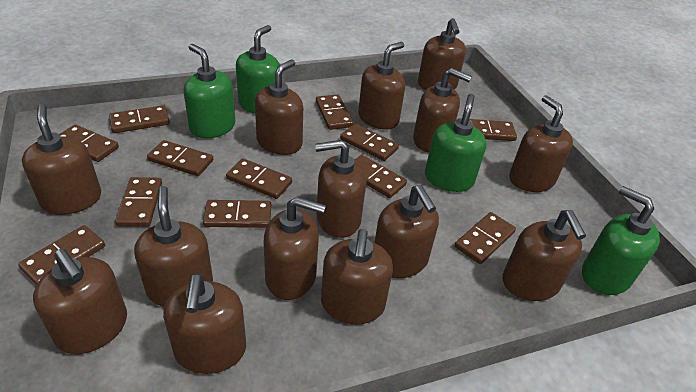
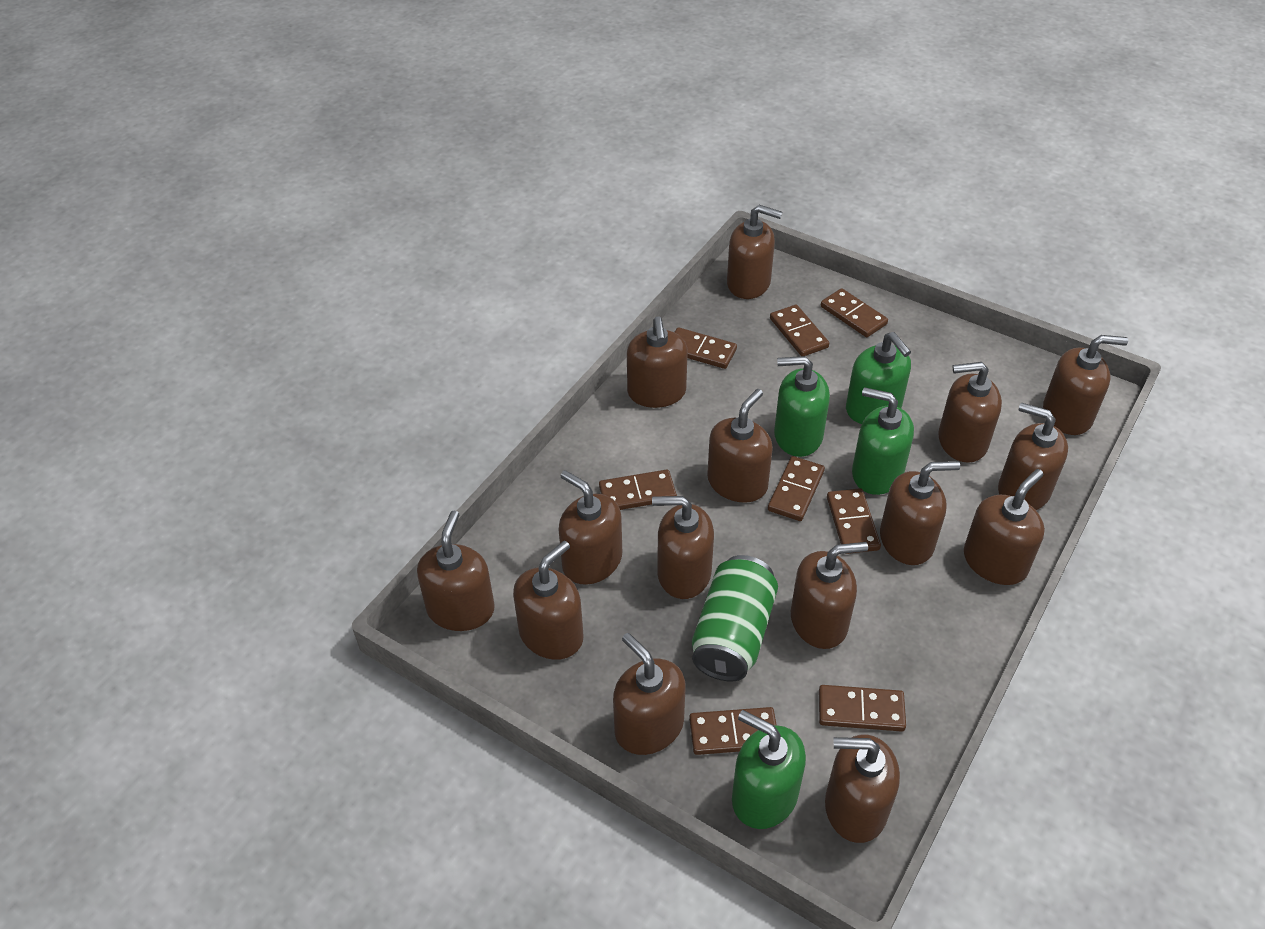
brown domino: [18,225,105,285] [59,125,119,162] [109,105,170,133] [115,177,162,227] [147,140,213,176] [203,200,271,228] [226,158,292,199] [316,94,353,130] [340,123,399,161] [355,155,407,198] [455,212,516,264] [469,119,517,141] = 12 -> [599,469,677,510] [675,327,737,369] [689,707,776,755] [768,456,825,521] [770,305,829,356] [819,685,906,732] [821,288,888,337] [827,488,881,554] = 8
brown soap dispenser: [22,104,101,215] [33,249,127,354] [134,186,213,307] [163,273,246,374] [255,60,303,155] [264,197,326,300] [315,140,366,238] [321,229,393,324] [358,42,405,130] [374,185,439,278] [413,68,472,153] [418,18,466,90] [503,210,586,301] [509,95,573,192] = 14 -> [417,510,495,631] [513,541,583,660] [558,470,622,585] [613,633,686,755] [627,316,688,408] [652,496,714,599] [707,389,773,503] [727,205,782,299] [791,542,868,649] [825,734,900,843] [880,461,960,565] [938,362,1002,463] [964,469,1045,585] [998,402,1068,510] [1043,335,1128,435] = 15
green can: none = 0 -> [692,555,778,681] = 1

